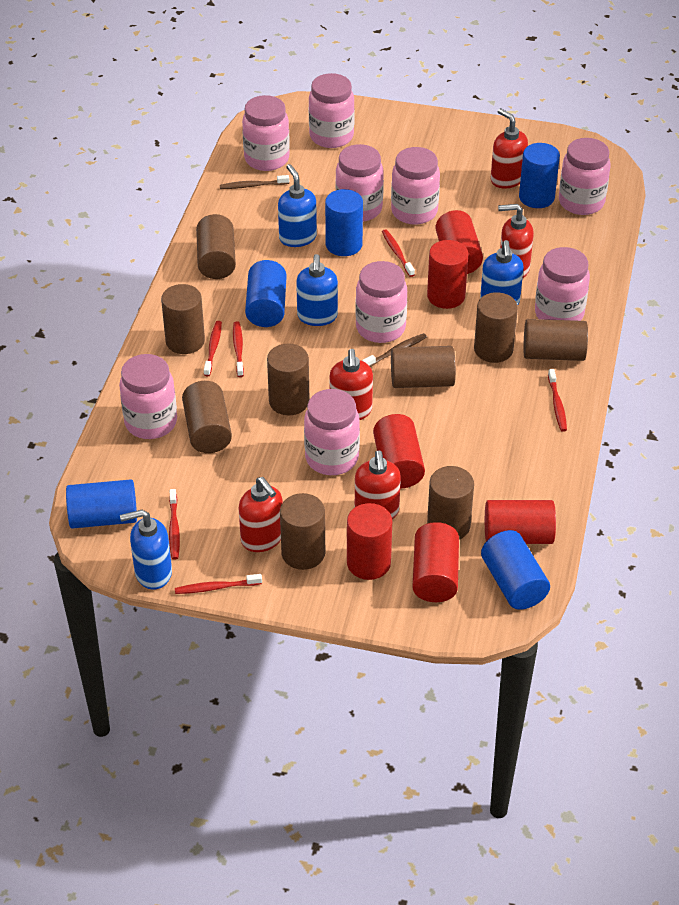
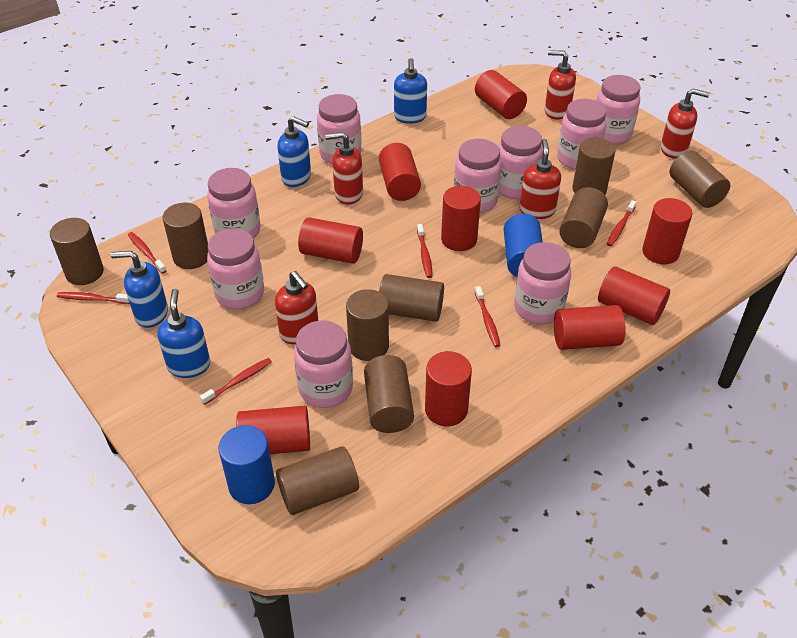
blue cylinder: [66,479,137,529] [245,260,287,327] [325,189,363,256] [481,530,550,610] [519,143,560,208] = 5 -> [218,425,275,504] [504,214,543,277] = 2
brown toothbrush: [220,175,289,189] [362,333,427,367] = 2 -> none = 0
red cylinder: [347,503,392,580] [373,414,425,488] [412,522,459,602] [427,240,468,309] [435,210,483,274] [485,500,556,544] = 6 -> [236,406,310,454] [298,217,363,264] [379,143,421,201] [425,351,472,426] [441,186,481,251] [475,70,527,119] [554,305,626,350] [598,266,670,325] [642,198,692,264] = 9

